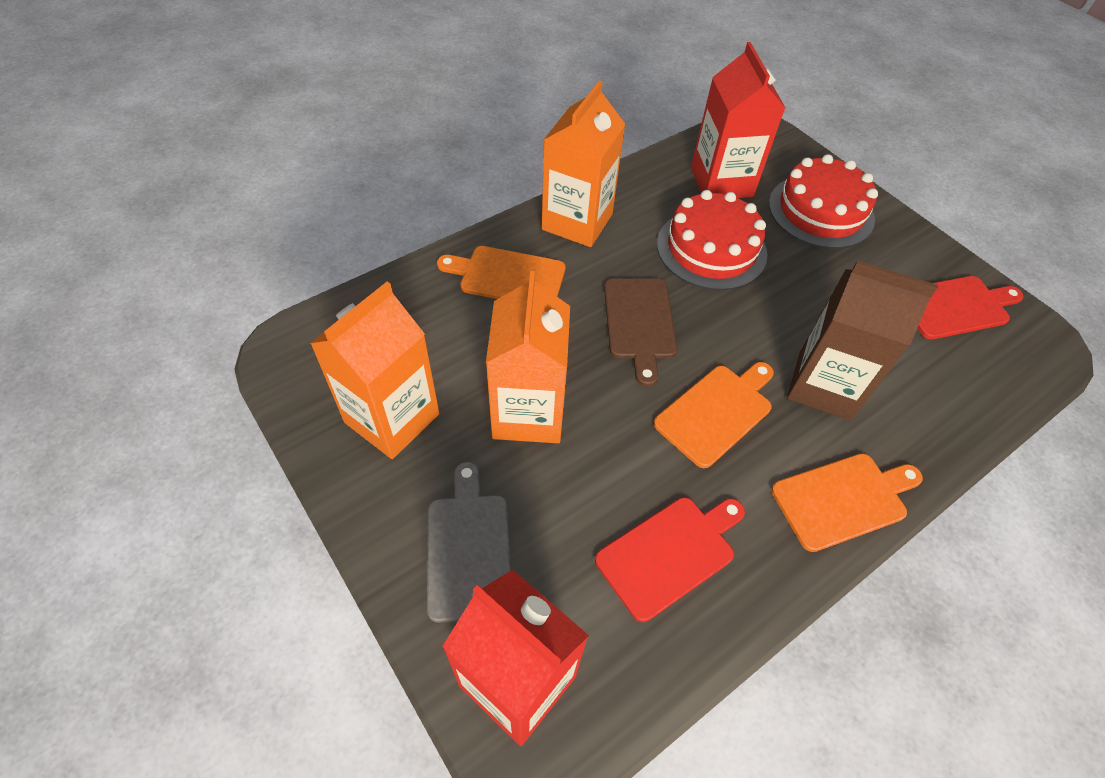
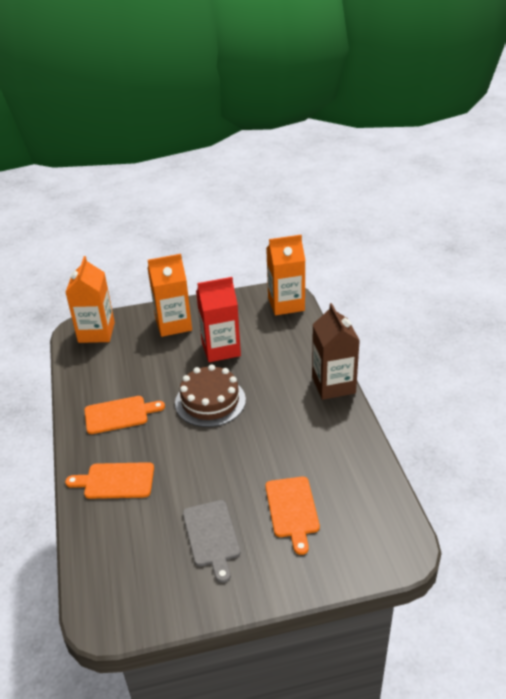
brown cake: none = 0 -> [175,364,246,427] = 1
brown cutting board: [604,279,677,387] = 1 -> none = 0
red cake: [657,190,767,290] [769,154,878,249] = 2 -> none = 0
red carton: [442,569,589,746] [691,42,785,198] = 2 -> [196,277,241,362] = 1
red cutting board: [595,497,745,622] [917,276,1023,339] = 2 -> none = 0

